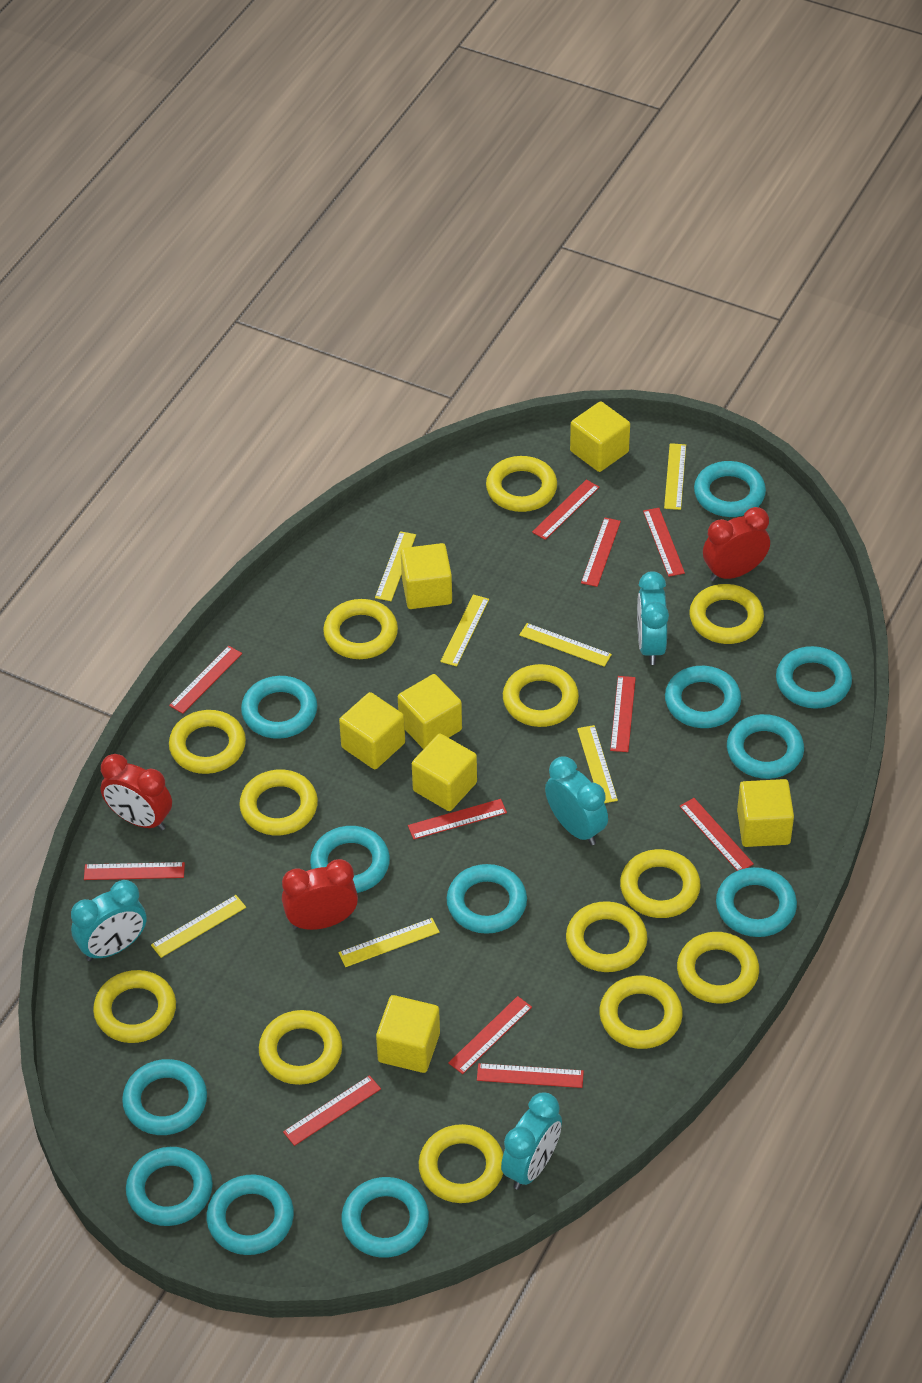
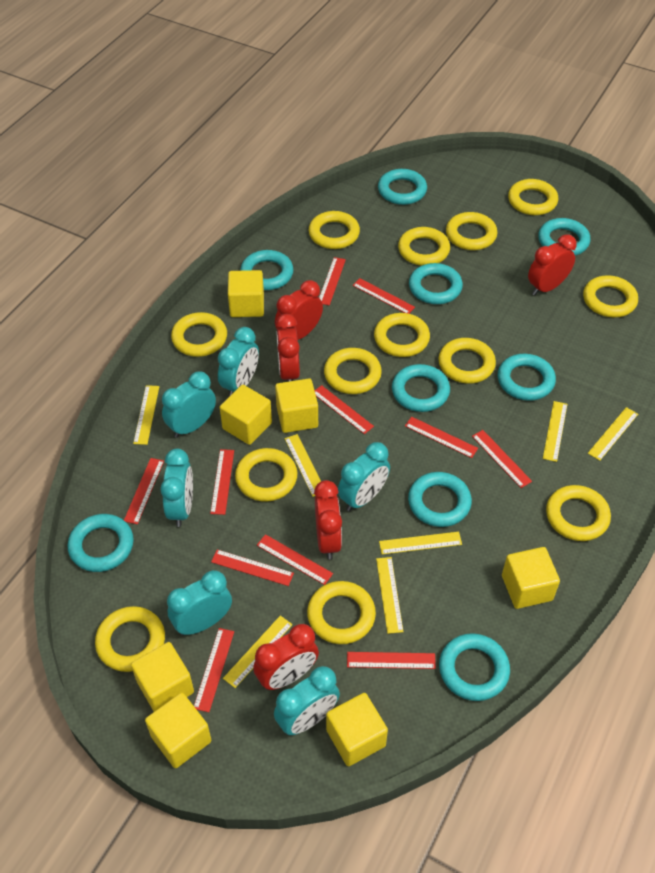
red clock: [101,754,172,830] [282,859,358,930] [703,507,770,581] = 3 -> [253,624,319,690] [275,280,323,340] [276,314,300,382] [314,480,342,560] [528,234,577,295] = 5
turquoise clock: [71,880,147,961] [501,1093,562,1190] [545,757,608,845] [637,571,669,665] = 4 -> [160,449,193,527] [162,371,216,438] [167,570,232,636] [218,327,259,397] [274,666,340,735] [338,442,390,511] = 6
turquoise ring: [122,1059,207,1135] [126,1147,213,1226] [206,1174,294,1255] [241,676,317,739] [310,826,390,893] [342,1177,429,1258] [447,864,527,934] [665,666,741,728] [694,461,766,517] [716,867,797,937] [727,714,804,779] [776,646,852,709] = 12 -> [68,514,134,572] [240,250,294,290] [378,169,427,205] [392,364,450,412] [408,472,472,527] [409,263,463,304] [439,633,510,701] [498,354,556,401] [538,218,590,256] = 9

